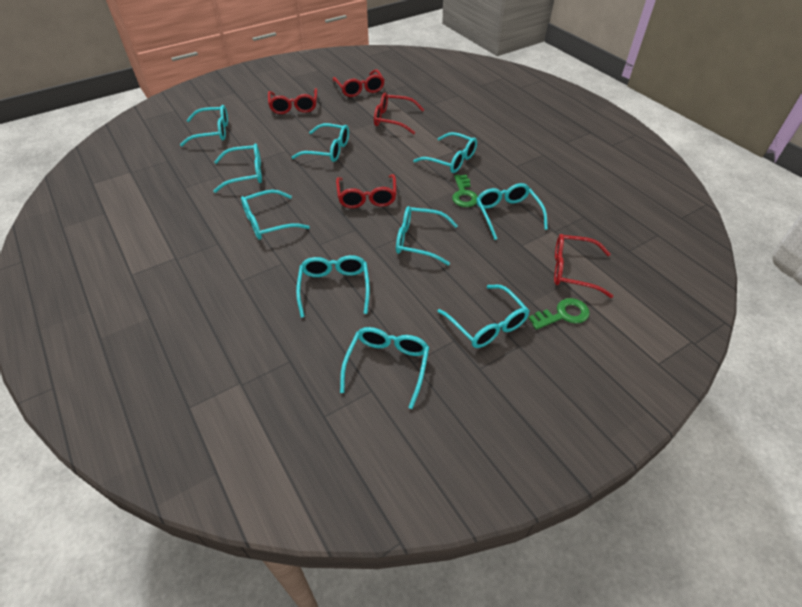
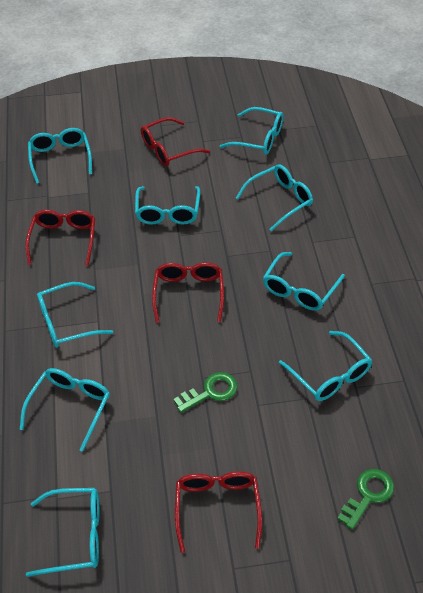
red glasses: [268,88,317,114] [333,69,385,97] [336,174,397,208] [374,92,424,134] [554,234,614,298] = 5 -> [25,210,95,266] [141,117,210,167] [152,262,224,323] [175,471,262,553] = 4
turquoise glasses: [180,105,228,147] [213,143,262,193] [241,190,310,240] [292,123,349,162] [296,255,370,318] [340,327,429,409] [396,206,458,265] [413,132,477,173] [437,284,529,348] [477,183,548,240] = 10 -> [20,368,110,452] [26,488,99,577] [28,128,92,184] [37,282,113,348] [135,186,201,225] [220,107,284,155] [236,164,313,231] [263,252,345,311] [279,331,372,401] = 9

